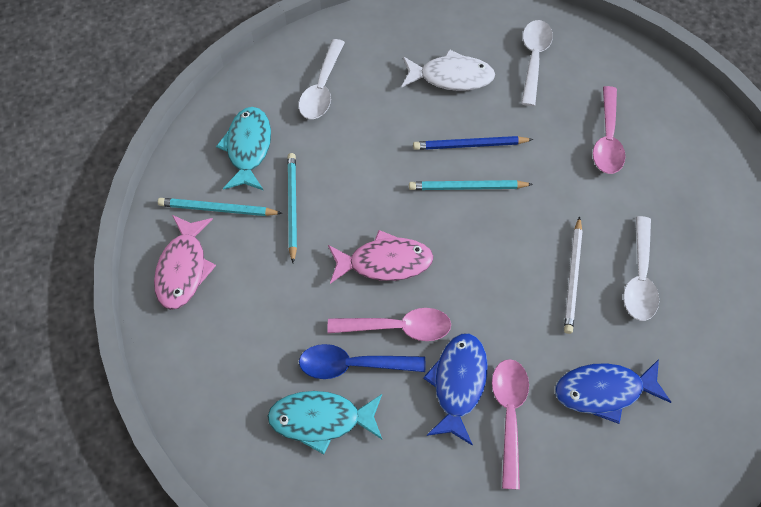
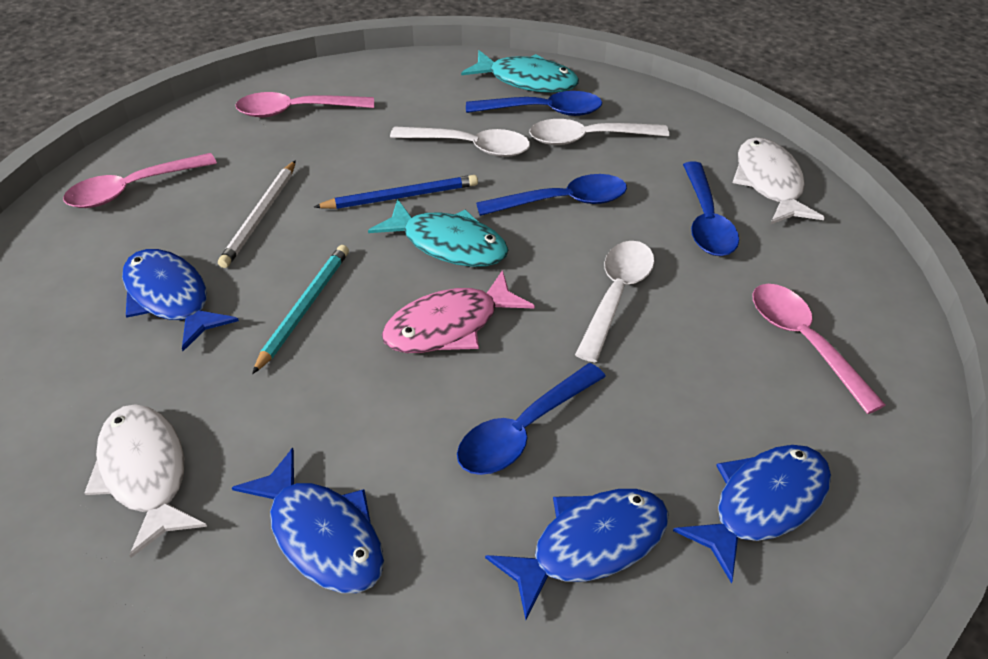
blue fish: [423,333,488,445] [555,359,671,424] = 2 -> [122,249,239,351] [232,448,384,593] [485,489,669,620] [673,445,831,584] = 4
blue spoon: [299,344,425,379] = 1 -> [457,363,606,475] [466,91,602,116] [476,174,627,216] [683,162,739,256] = 4
pink fish: [154,215,216,310] [328,230,434,284] = 2 -> [382,270,535,353] = 1
turquoise pencil: [158,198,282,216] [287,153,297,263] [409,180,533,190] = 3 -> [252,245,349,374] = 1
white fish: [401,49,495,91] = 1 -> [84,404,207,558] [733,137,825,225] = 2

